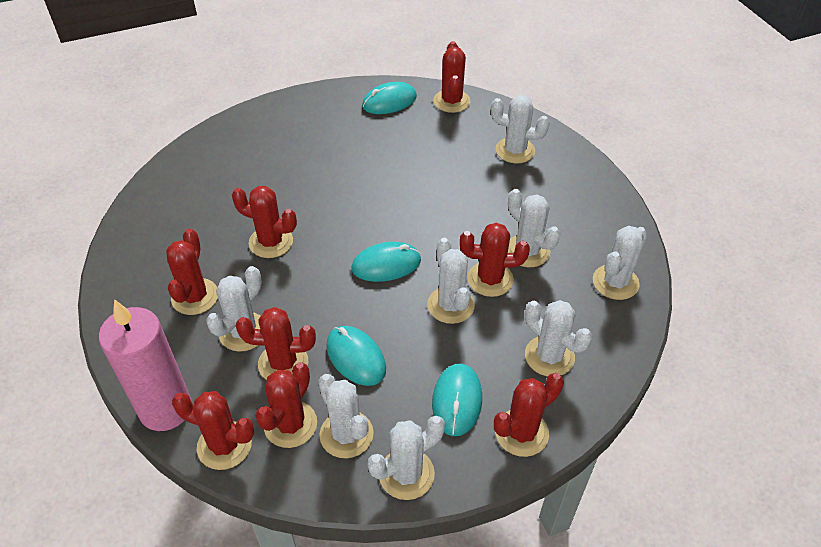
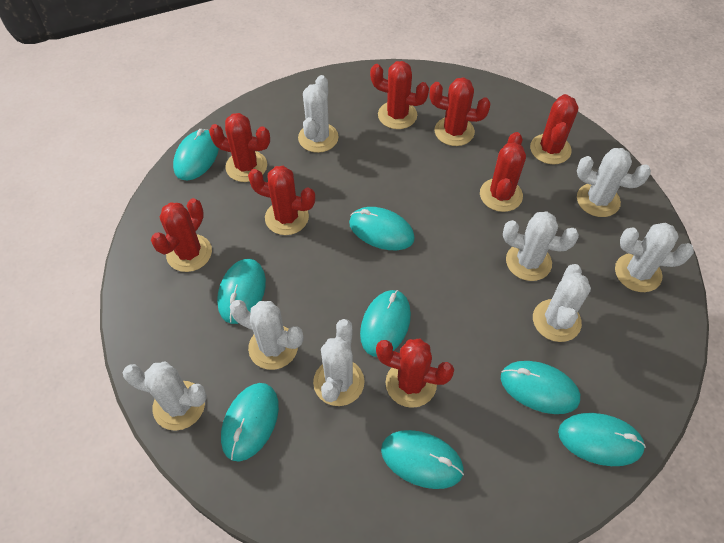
pink candle: [99,299,192,431] = 1 -> none = 0
turquoise mouse: [326,326,386,386] [352,242,421,282] [362,82,417,114] [432,363,482,436] = 4 -> [173,129,219,180] [217,259,266,324] [221,383,279,461] [349,207,415,250] [360,290,411,357] [381,430,464,489] [501,361,580,414] [558,413,646,466] = 8

